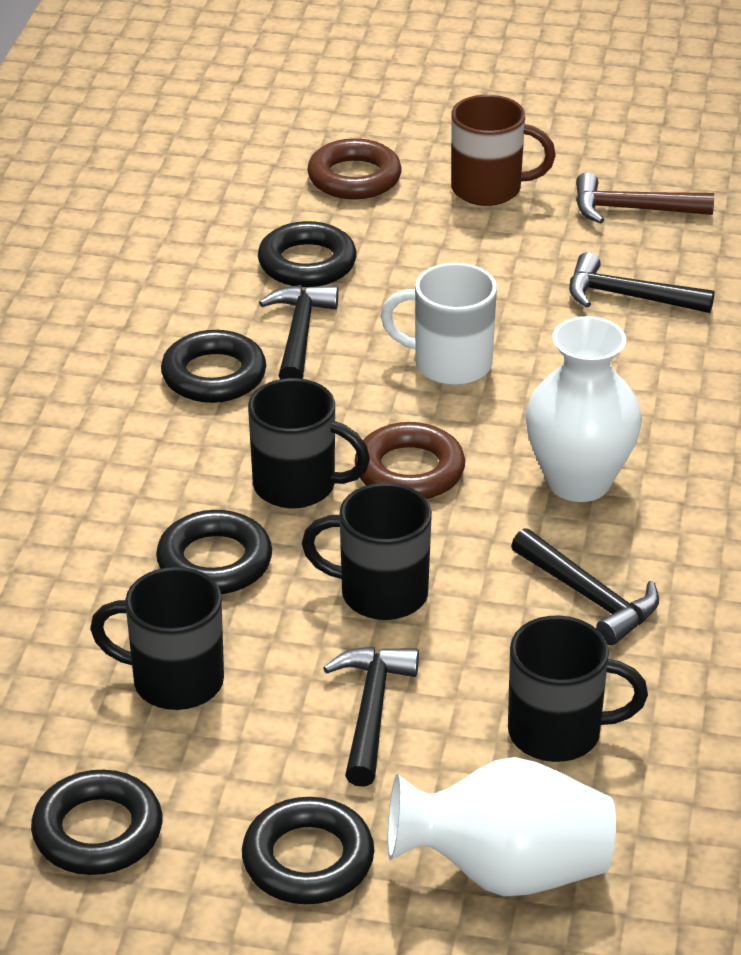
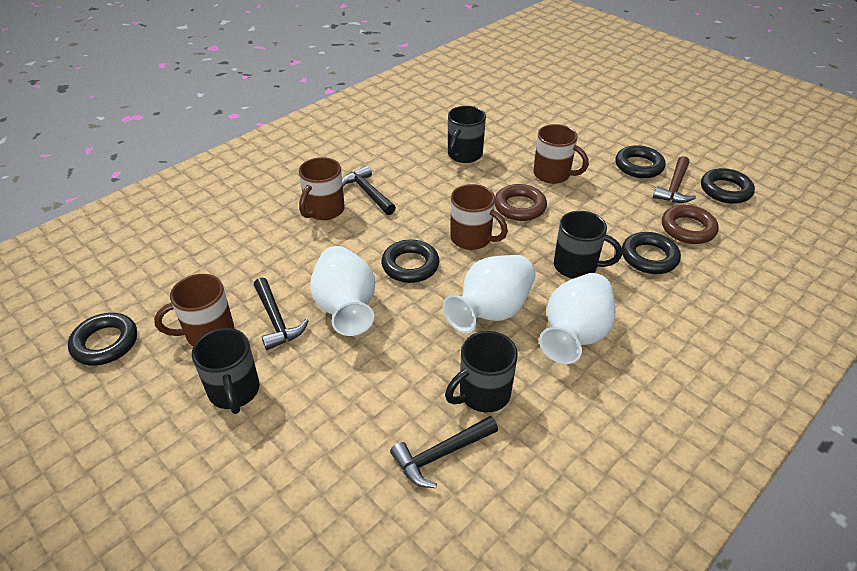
black hammer: [259,285,339,379] [323,647,419,787] [511,528,659,645] [569,252,715,313] = 4 -> [254,277,308,350] [342,166,396,215] [390,416,498,488] = 3
brown mug: [451,95,556,206] = 1 -> [154,274,234,346] [299,157,345,220] [450,184,508,250] [534,124,589,184] = 4
white mug: [381,263,497,385] = 1 -> none = 0
white vase: [388,757,616,896] [525,316,642,502] = 2 -> [310,246,375,336] [443,255,535,333] [539,273,615,364] = 3

